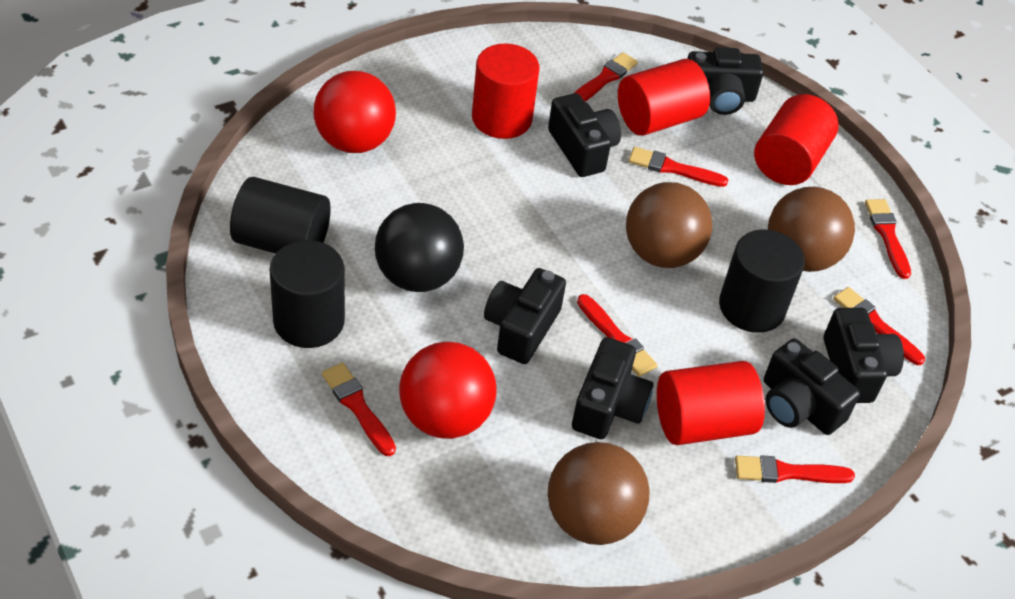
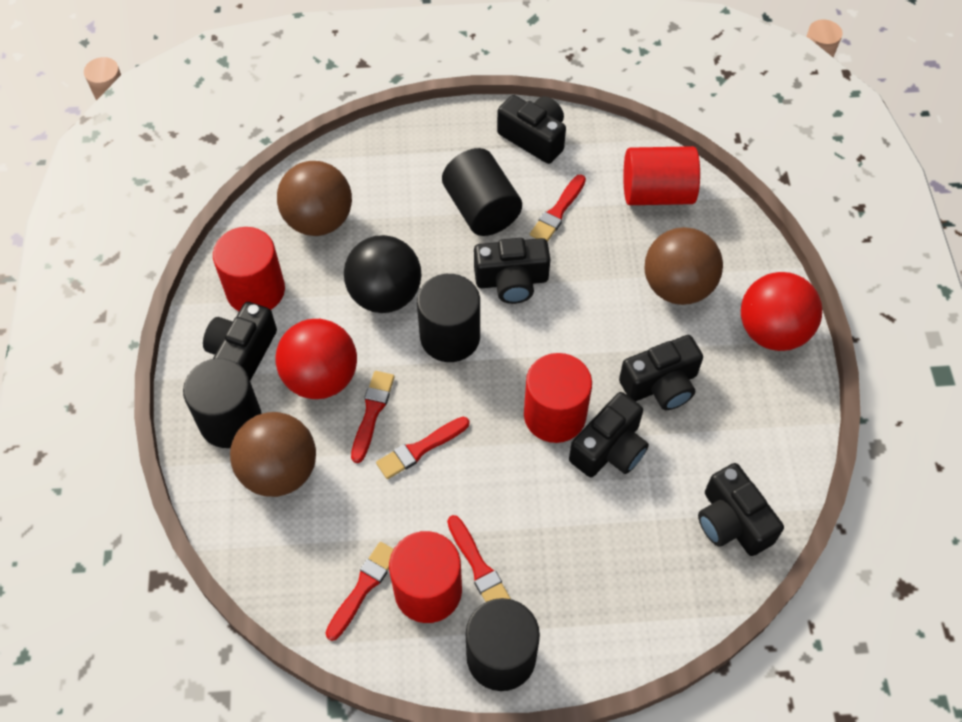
black cylinder: [230,177,331,254] [270,240,345,348] [719,230,805,333] = 3 -> [183,358,261,448] [417,274,480,362] [442,148,522,236] [465,598,540,691] = 4
red brush: [322,363,396,456] [573,52,638,102] [577,294,657,377] [629,147,728,187] [735,455,855,483] [833,287,925,365] [865,199,911,279] = 7 -> [325,542,394,641] [351,371,395,463] [376,417,470,479] [447,515,511,602] [530,175,586,242] = 5

